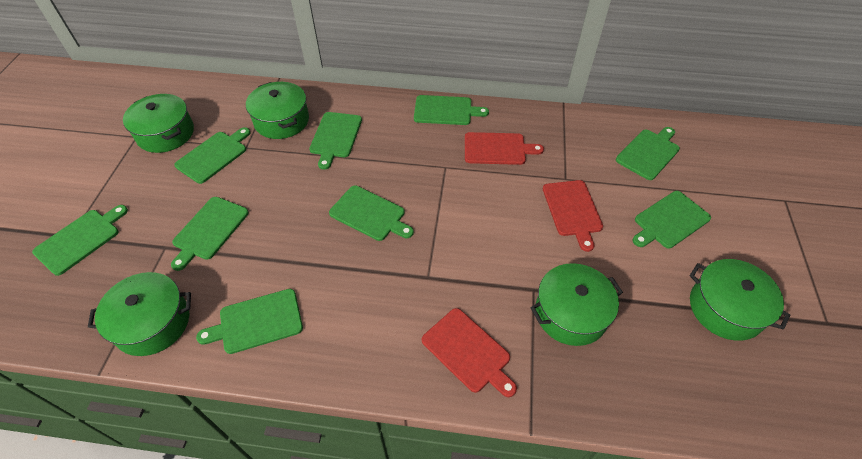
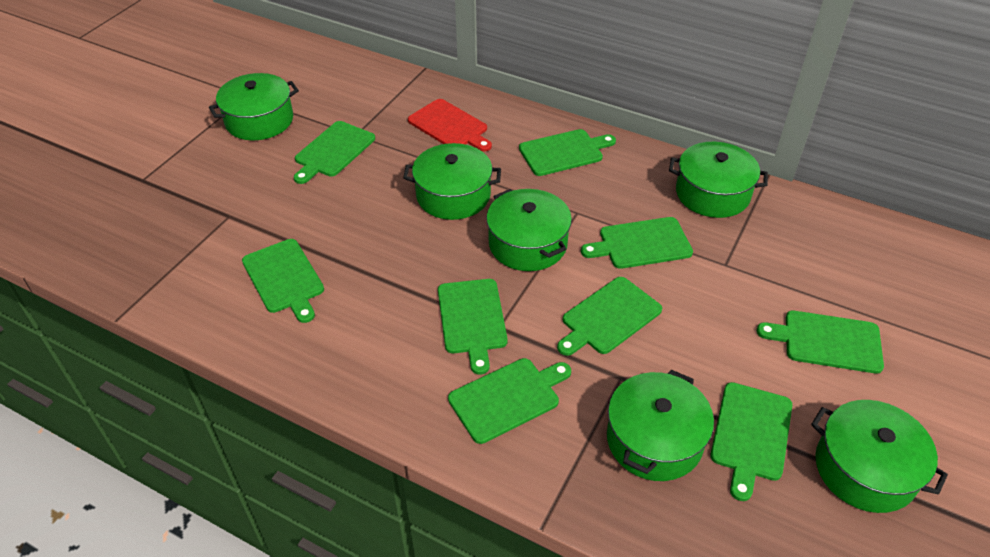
green pot: [88,272,191,356] [123,94,194,153] [246,82,309,139] [530,263,623,346] [690,259,790,340] = 5 -> [209,73,299,140] [403,143,501,220] [486,189,572,271] [607,370,714,481] [669,142,768,218] [811,400,948,513] = 6
red cutting board: [422,308,517,397] [465,132,544,165] [543,180,603,252] = 3 -> [408,99,492,152] = 1

